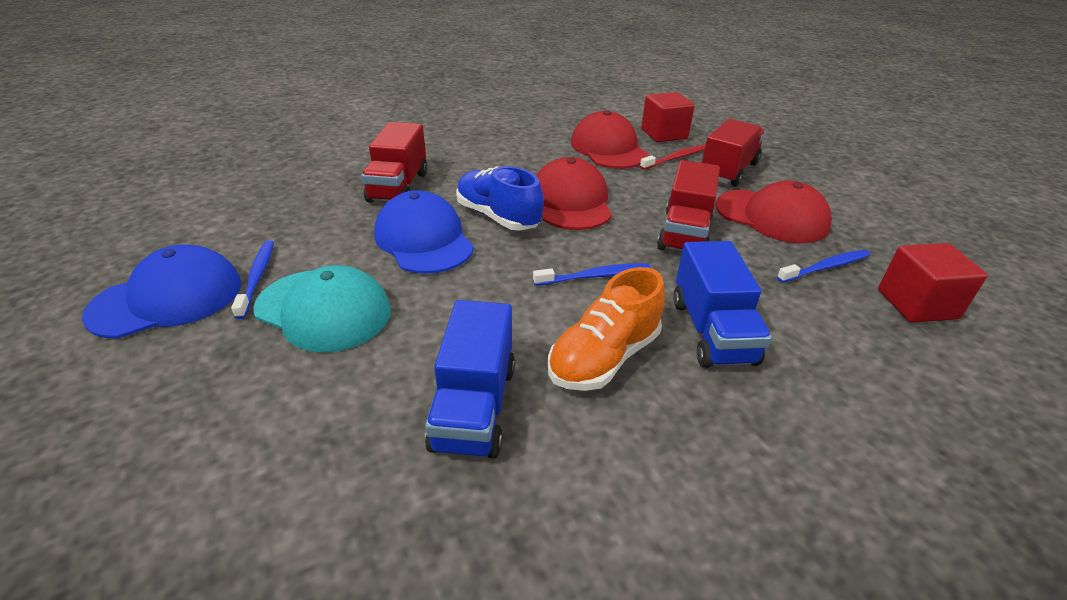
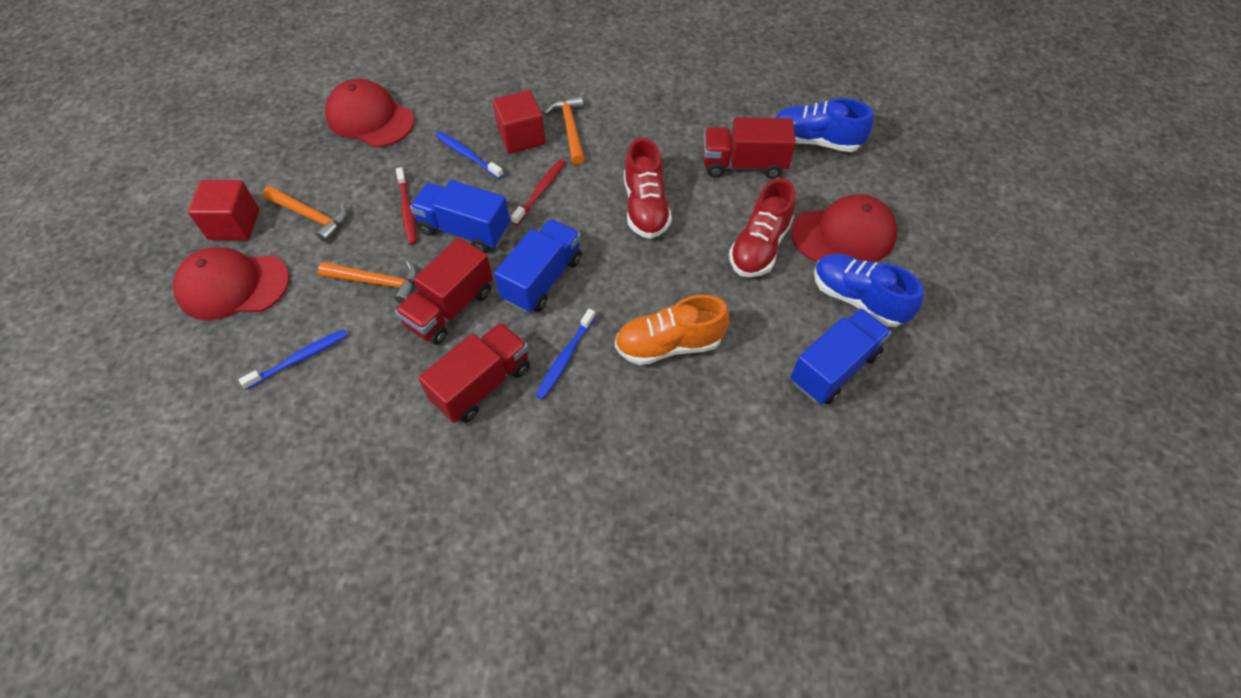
blue cap: [82,244,241,339] [374,190,474,274] = 2 -> none = 0
blue shoe: [456,166,544,231] = 1 -> [775,98,874,152] [814,254,924,327] = 2
blue truck: [425,300,515,458] [673,241,772,368] = 2 -> [410,180,510,253] [494,219,582,313] [791,308,891,405] = 3
orange hammer: none = 0 -> [263,186,347,242] [318,261,418,303] [544,96,585,165] = 3
red shoe: none = 0 -> [624,138,672,239] [729,178,796,277] = 2
red toothbrush: [640,145,705,170] = 1 -> [396,167,417,245] [511,159,566,225] = 2
turquoise cap: [253,265,391,353] = 1 -> none = 0

